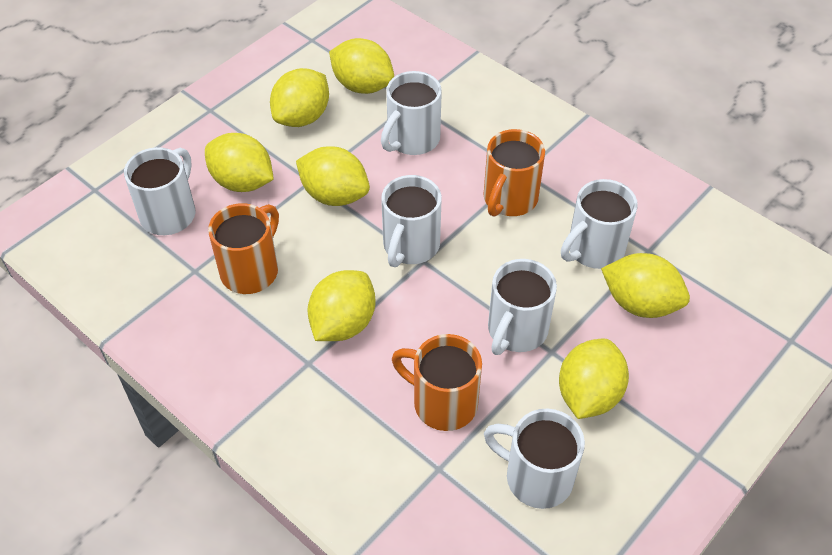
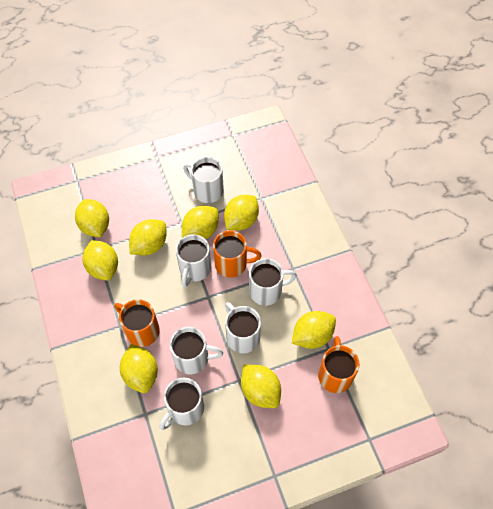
yellow lemon: [205,133,274,192] [270,68,329,127] [296,146,370,206] [307,270,376,341] [329,38,394,94] [559,339,629,419] [601,253,690,318] = 7 -> [75,199,109,237] [83,240,118,280] [120,344,158,393] [129,219,167,256] [182,206,219,239] [224,195,259,231] [241,365,281,408] [292,311,336,349] = 8

